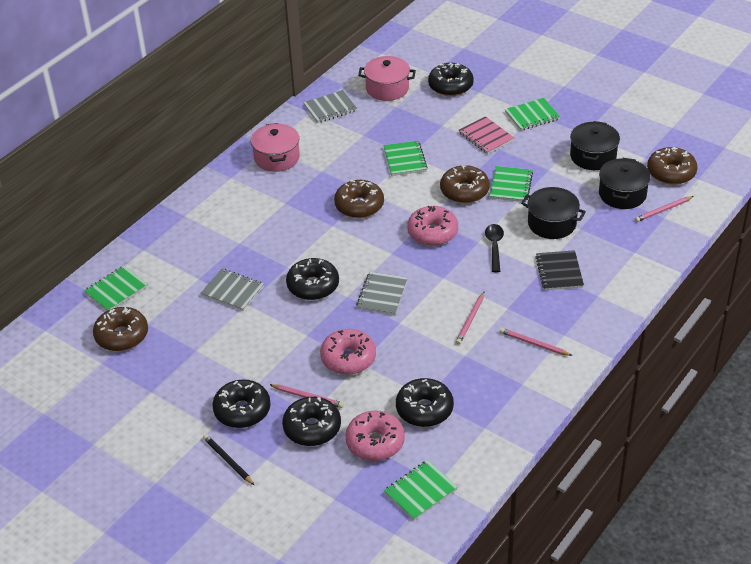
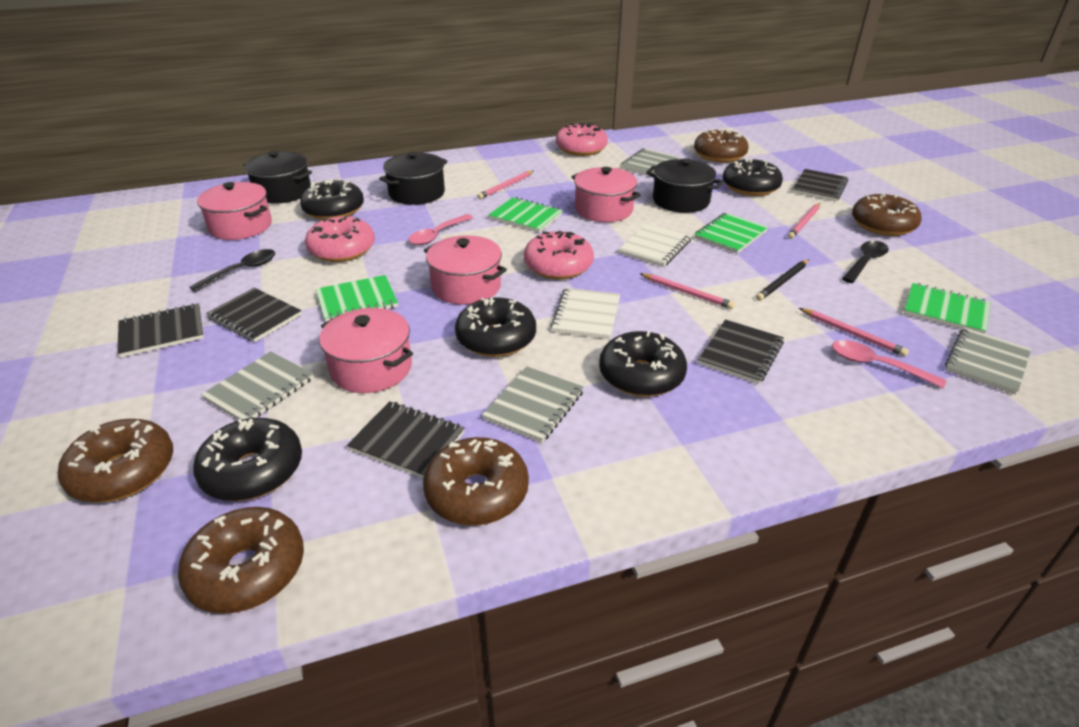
black notebook: [535,250,584,290] = 1 -> [117,303,204,357] [206,288,302,342] [347,401,465,478] [698,319,784,384] [792,169,848,201] = 5
black spoon: [485,224,504,272] = 1 -> [189,249,275,292] [842,241,889,283] = 2
brown donut: [93,307,148,351] [334,180,384,218] [440,165,490,203] [647,147,698,185] = 4 -> [58,419,173,503] [178,507,304,614] [423,437,529,526] [694,129,749,163] [852,193,922,236] = 5
green notebook: [84,266,148,311] [383,141,428,176] [384,460,458,520] [490,166,533,202] [505,98,560,131] = 5 -> [316,275,398,322] [488,197,563,233] [694,213,768,254] [904,283,990,334] = 4
grey notebook: [201,269,264,311] [303,90,357,123] [356,272,408,315] = 3 -> [201,351,313,420] [482,366,584,443] [620,148,680,177] [945,328,1031,395] = 4
pink notebook: [459,116,514,154] = 1 -> none = 0
pink pot: [251,123,300,172] [358,56,416,101] = 2 -> [197,182,272,240] [319,308,413,393] [424,235,507,305] [572,167,641,222] = 4
pink spoon: none = 0 -> [408,214,473,245] [832,340,946,388] = 2
white notebook: none = 0 -> [551,288,620,339] [618,224,691,267] = 2

